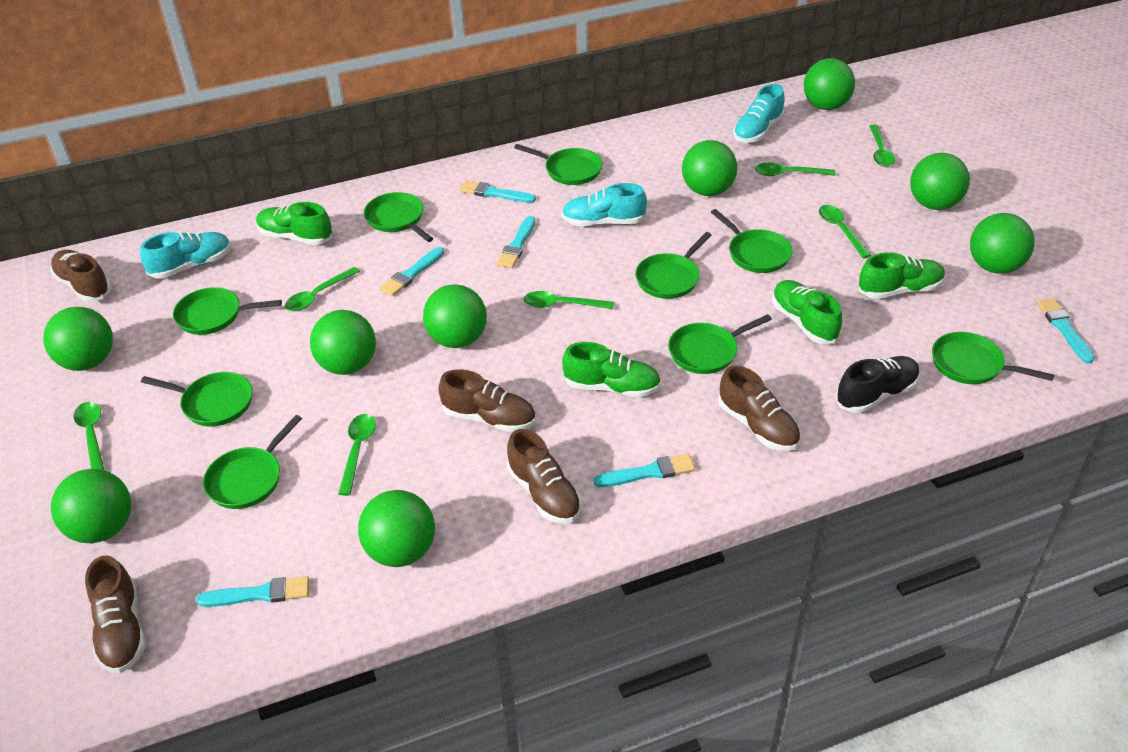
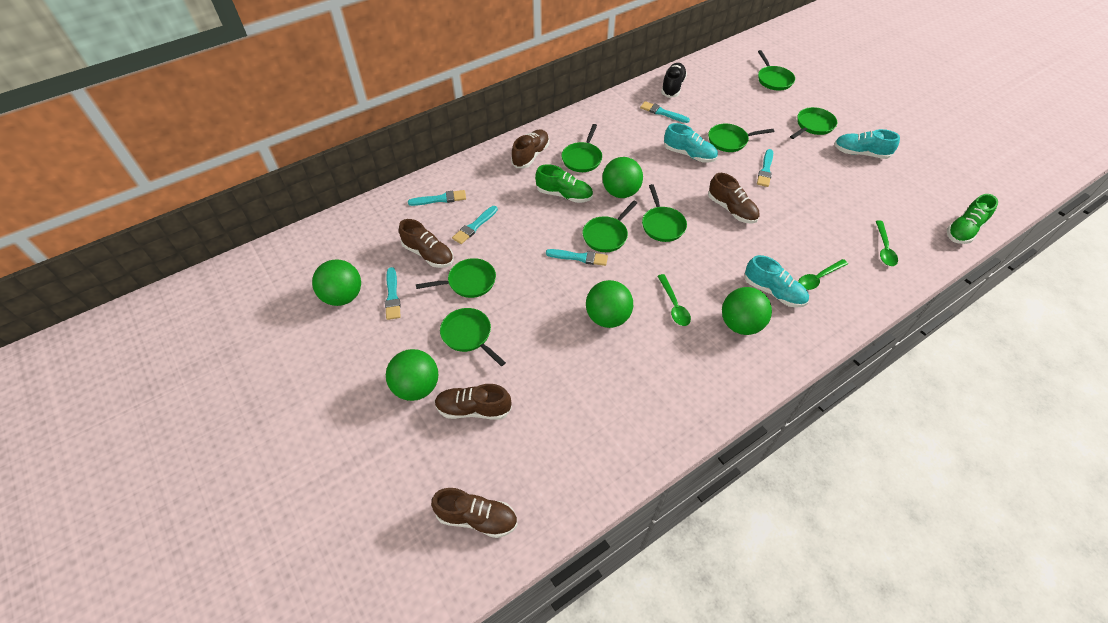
green ball: [43,307,113,371] [51,469,131,543] [310,310,376,375] [358,490,435,567] [423,284,487,348] [682,140,737,196] [804,58,855,110] [910,153,970,210] [970,213,1035,274] = 9 -> [312,260,361,306] [386,349,439,401] [586,280,633,328] [602,157,643,198] [722,287,772,335] = 5
green pan: [141,372,252,427] [173,287,282,335] [203,415,302,509] [364,192,433,242] [514,144,602,185] [635,232,712,299] [668,314,772,374] [711,209,793,273] [932,332,1054,384] = 9 -> [416,258,496,298] [440,308,506,366] [562,124,602,172] [582,201,637,252] [642,184,687,242] [708,123,774,152] [758,50,795,91] [790,107,837,139] = 8
green shoe: [256,202,332,245] [562,342,661,398] [772,280,842,344] [859,252,945,299] = 4 -> [535,164,593,203] [947,194,998,244] = 2
green spoon: [74,402,104,470] [285,267,360,311] [338,414,376,496] [524,291,614,309] [755,163,836,176] [819,205,872,258] [869,125,895,167] = 7 -> [658,274,691,326] [798,259,848,290] [876,220,898,266] = 3

